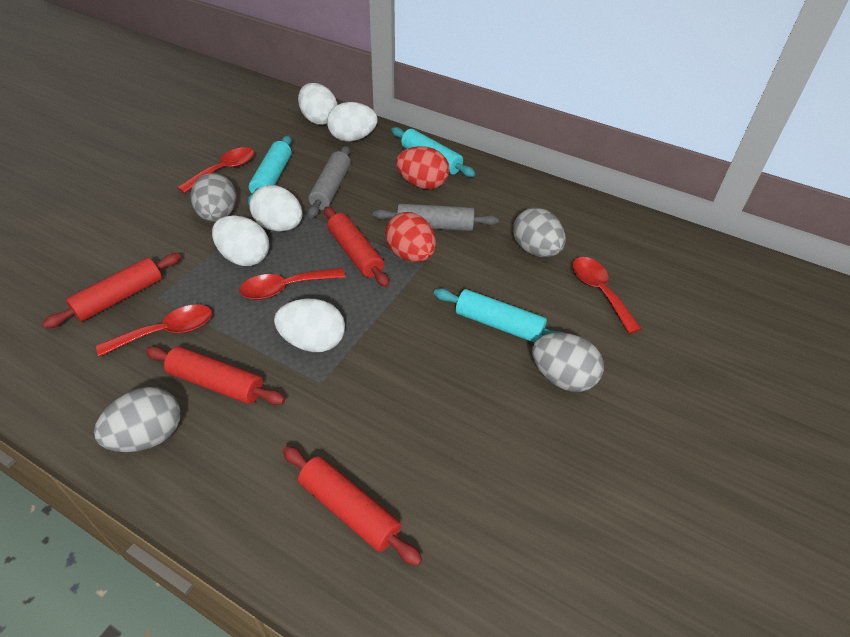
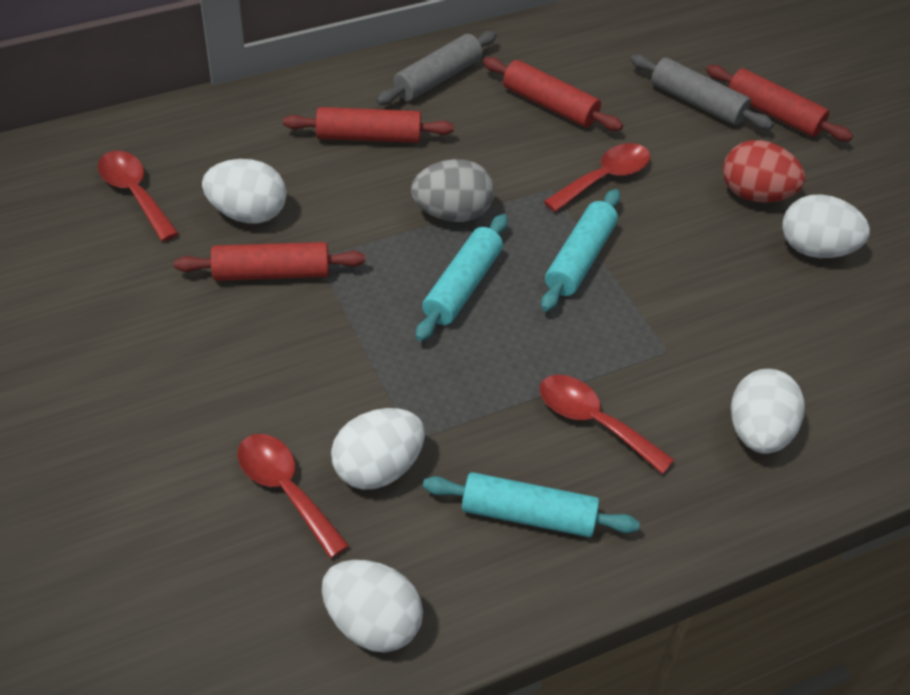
grey egg: [94,387,181,452] [190,173,237,222] [513,208,566,257] [532,332,604,392] = 4 -> [411,159,494,222] = 1
red egg: [385,212,436,262] [396,146,450,189] = 2 -> [723,140,805,203] = 1

